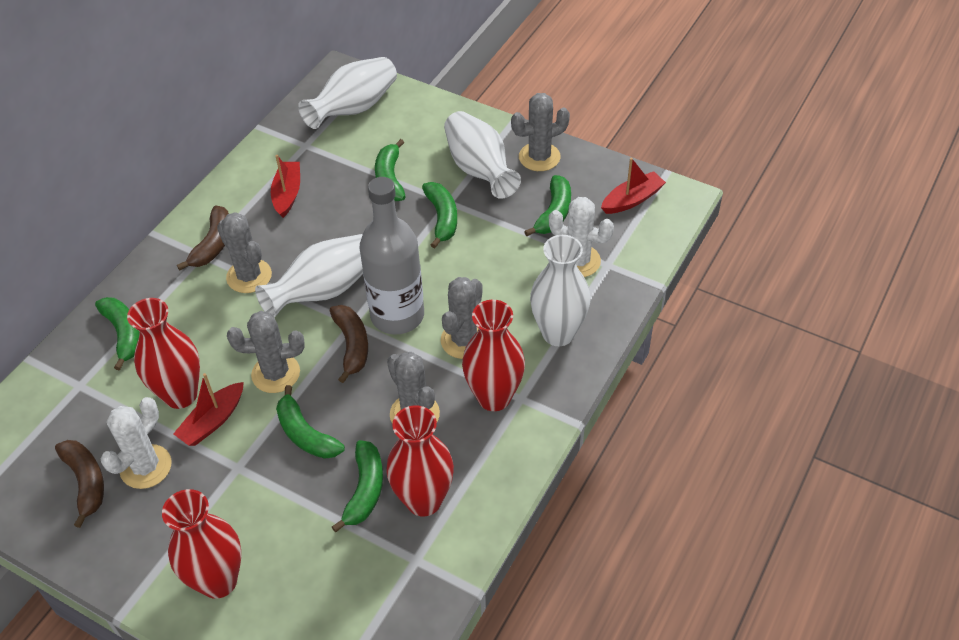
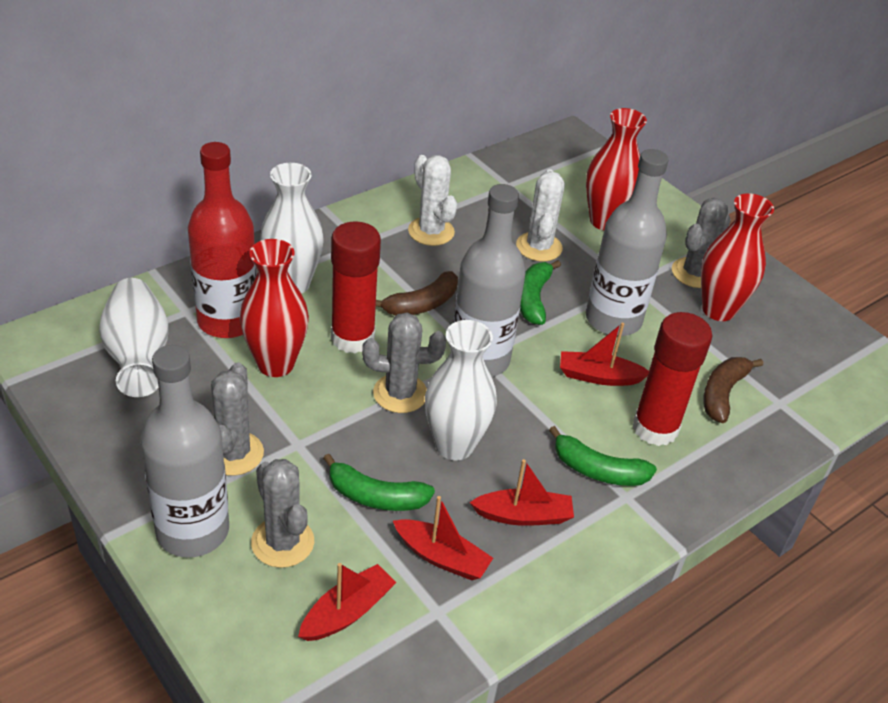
brown banana: [55,440,104,528] [177,206,229,271] [330,305,368,383] = 3 -> [376,271,458,316] [703,357,763,423] = 2
green banana: [95,297,140,371] [276,385,345,459] [332,440,383,533] [375,139,406,201] [422,182,457,248] [524,175,571,236] = 6 -> [323,454,435,511] [520,260,561,325] [549,426,657,486] = 3
grey bottle: [360,177,424,335] = 1 -> [140,345,229,558] [450,184,526,377] [586,149,669,336] = 3
grey cactus: [217,212,272,293] [227,311,304,393] [387,352,440,424] [441,277,482,359] [511,93,570,171] = 5 -> [211,362,264,476] [251,459,314,568] [362,312,446,413] [672,198,731,288] = 4
red boat: [173,373,244,446] [271,155,300,218] [601,158,666,214] = 3 -> [298,563,397,641] [393,496,493,580] [469,459,574,526] [560,323,649,386] = 4
red bottle: none = 0 -> [188,142,257,338] = 1
red glue stick: none = 0 -> [331,222,381,353] [633,312,712,446] = 2
red vase: [127,298,200,409] [162,489,241,599] [386,405,454,517] [462,300,525,411] = 4 -> [240,239,309,377] [586,108,647,230] [701,193,774,321] = 3
white vase: [255,234,363,318] [298,57,397,129] [444,111,521,199] [530,235,591,346] = 4 -> [99,278,169,397] [260,163,324,294] [425,320,497,460] = 3

